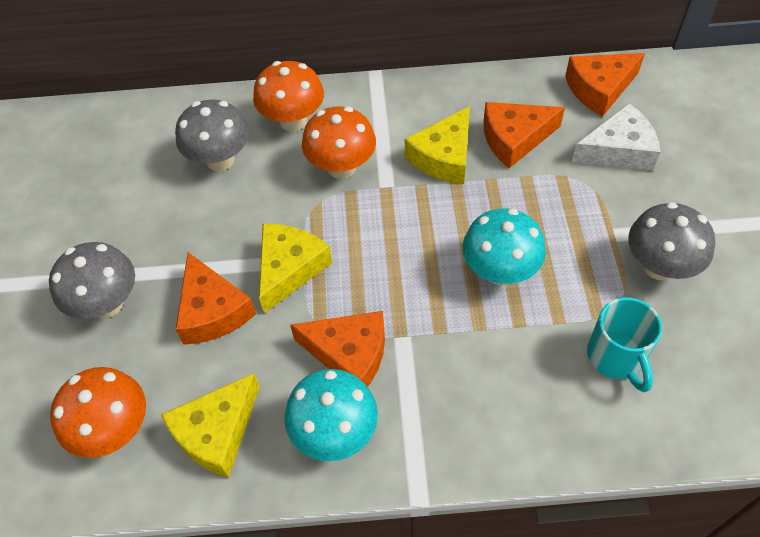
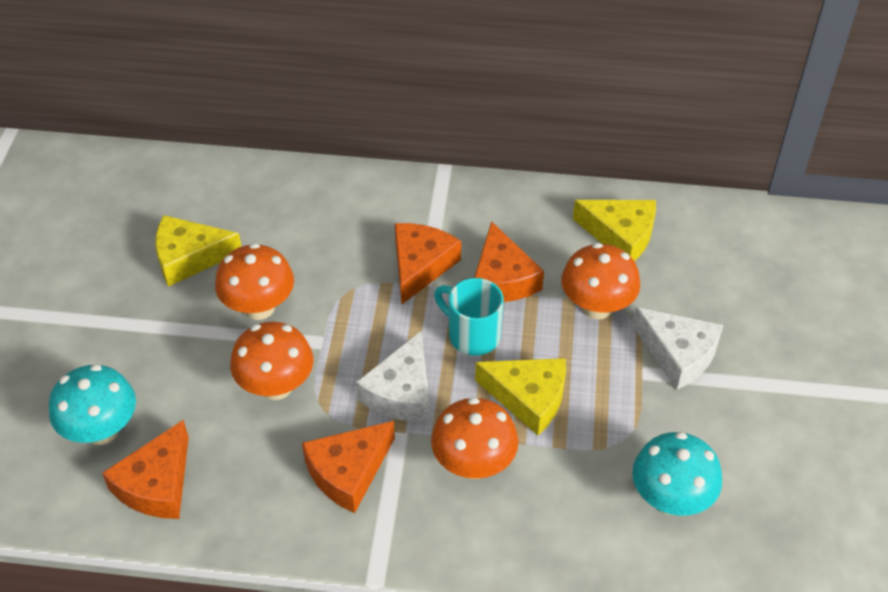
grey mushroom: [49,242,135,319] [175,99,249,171] [628,202,715,280] = 3 -> none = 0
orange mushroom: [50,367,146,458] [253,61,324,131] [302,106,376,179] = 3 -> [215,243,294,320] [230,322,314,400] [431,397,518,479] [561,243,640,319] = 4
white cheese: [572,103,660,171] = 1 -> [356,331,430,422] [632,307,723,390] = 2

